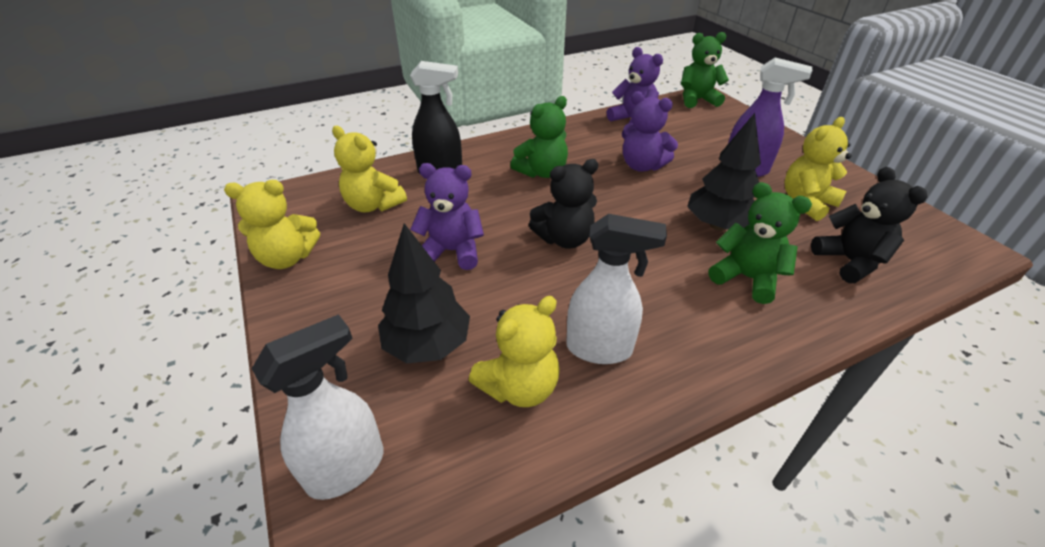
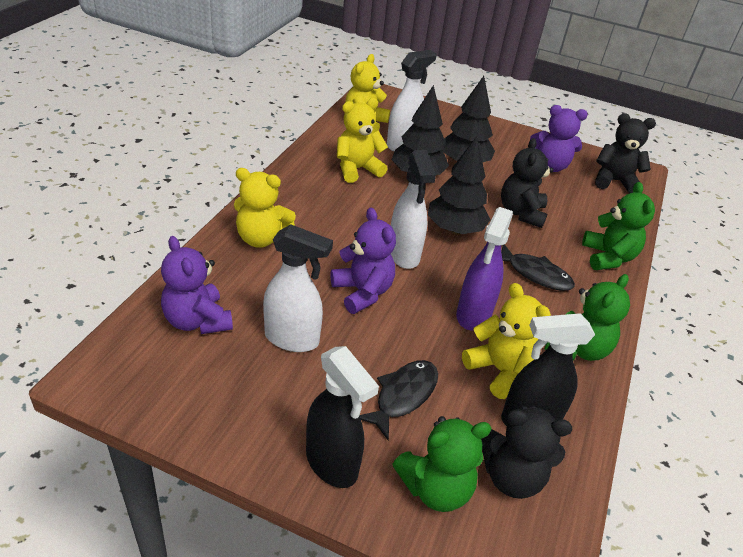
black fish: none = 0 -> [359,360,438,440] [501,244,575,291] = 2
black spray bottle: [410,61,462,174] = 1 -> [306,346,379,488] [501,313,595,426] = 2
black teddy bear: [529,159,598,249] [811,167,927,283] = 2 -> [481,406,572,499] [501,138,554,228] [595,113,656,193] = 3
black tree: [378,223,470,364] [687,113,761,230] = 2 -> [392,85,449,175] [428,136,491,234] [442,76,495,162] = 3
white spray bottle: [252,314,383,500] [566,214,667,364] = 2 -> [263,224,333,352] [387,50,437,151] [391,150,436,269] = 3

